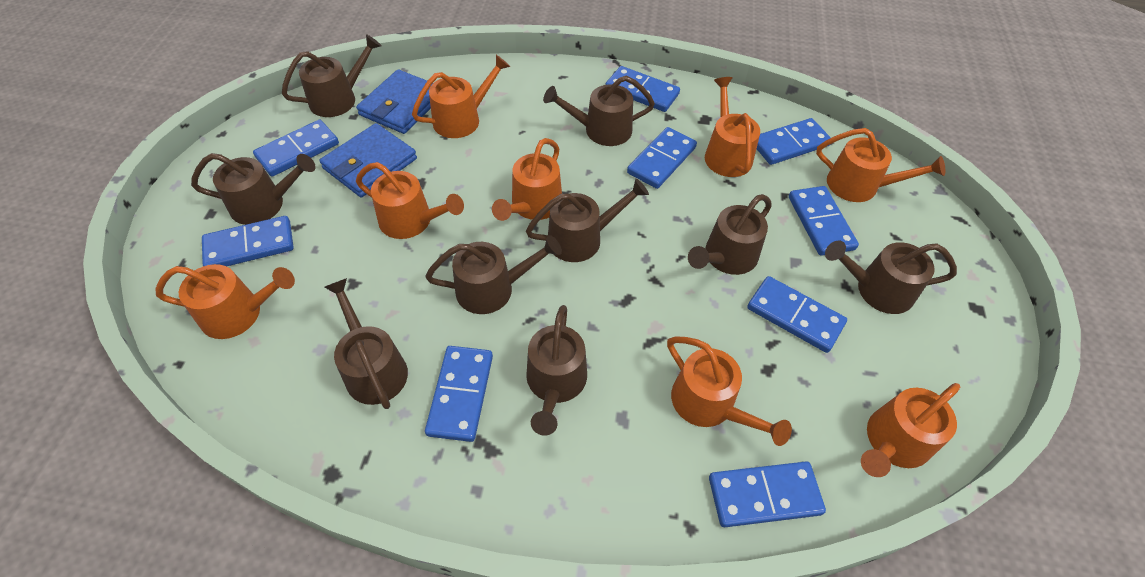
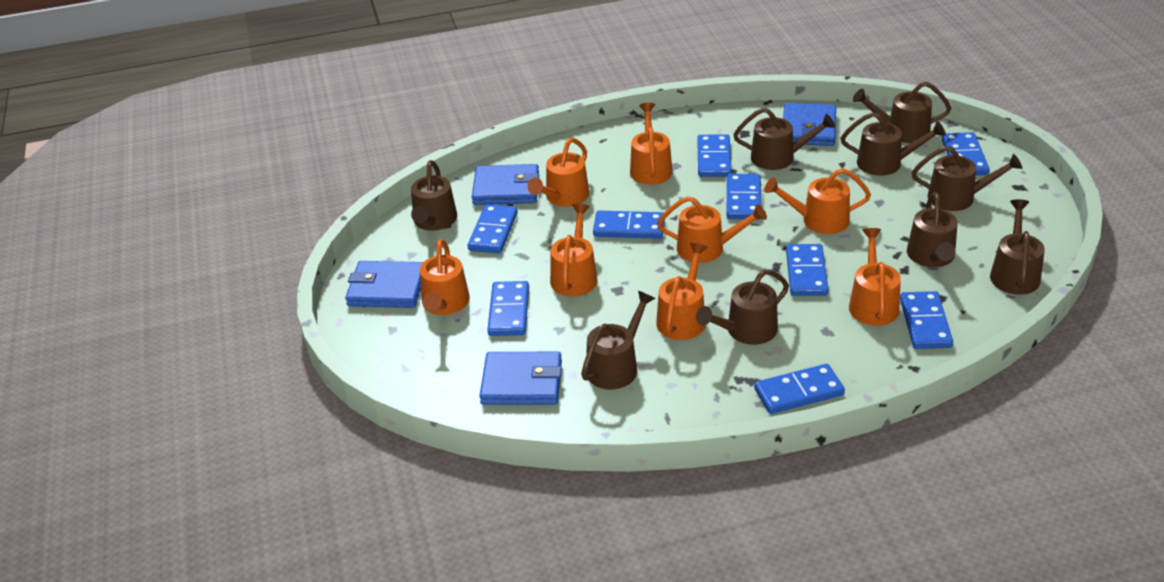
blue wallet: [319,123,417,197] [356,70,433,134] = 2 -> [345,261,423,308] [472,164,539,205] [479,352,562,405] [783,103,836,146] = 4

